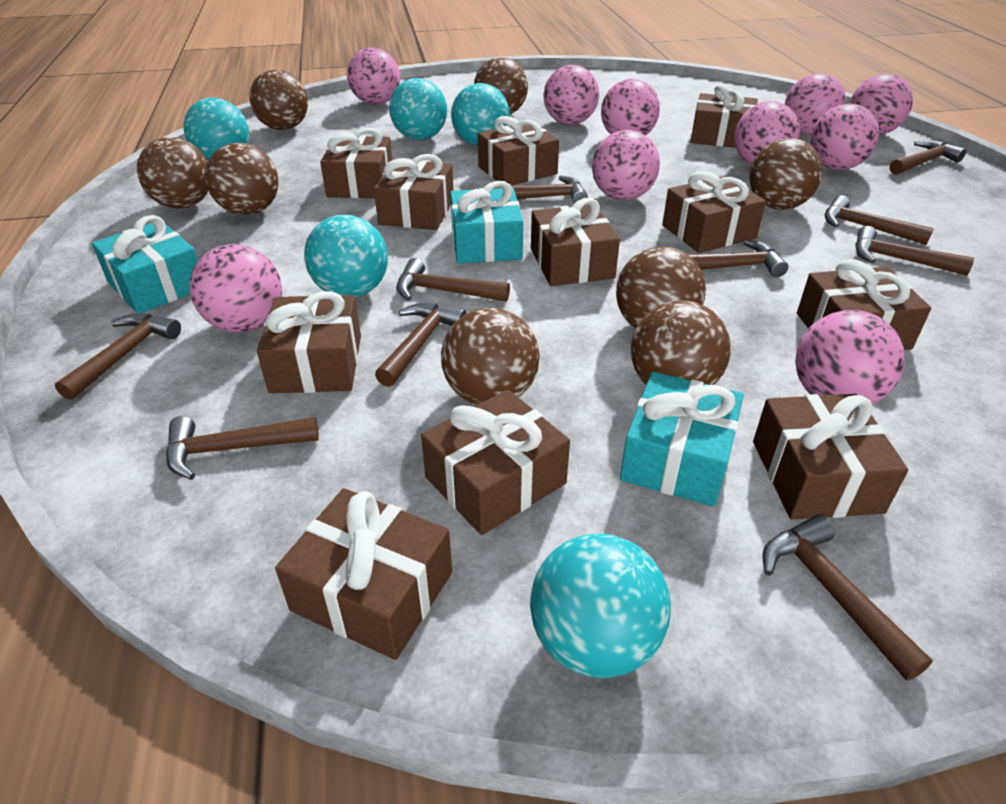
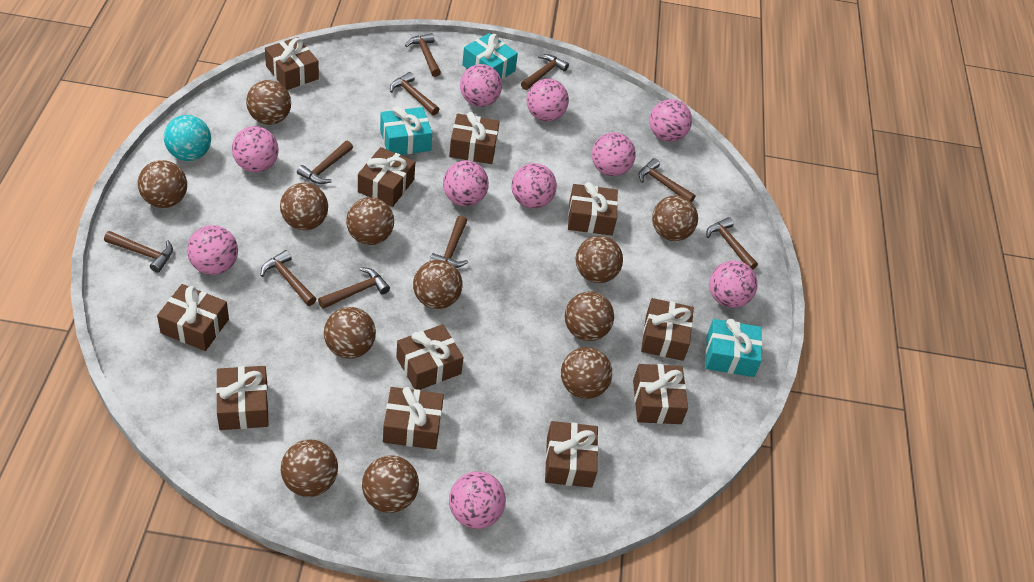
brown ball: [137,137,209,208] [205,143,279,215] [249,69,308,130] [441,308,540,405] [474,57,528,114] [616,247,706,328] [631,300,731,385] [749,138,823,210] = 8 -> [138,160,187,208] [246,80,291,125] [280,183,328,230] [281,440,338,497] [324,307,376,359] [346,197,394,245] [362,455,419,513] [413,260,463,309] [561,347,612,399] [565,291,614,341] [576,236,623,283] [652,195,698,241] = 12
turquoise ball: [184,97,249,161] [304,214,388,298] [389,78,447,140] [451,83,510,146] [530,534,671,678] = 5 -> [164,115,211,161] = 1

